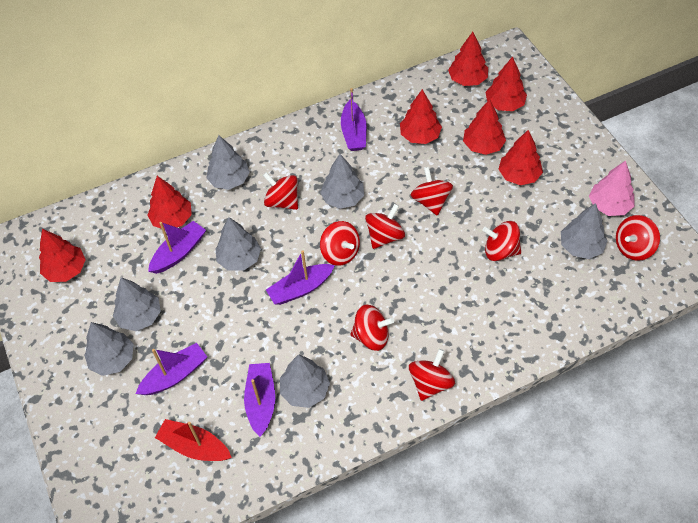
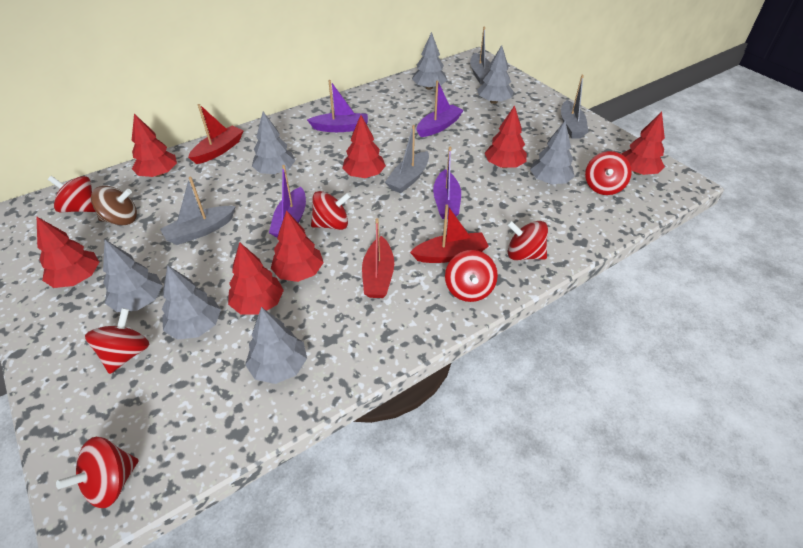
brown spinning top: none = 0 -> [91,186,137,225] = 1
grey boat: none = 0 -> [160,177,236,245] [385,125,429,193] [470,27,490,84] [561,75,588,138] = 4
pink tree: [589,160,635,216] = 1 -> none = 0
purple boat: [136,343,207,395] [148,221,206,274] [244,363,275,437] [266,250,335,305] [341,88,367,151] = 5 -> [269,165,306,238] [307,80,368,132] [417,81,464,137] [433,147,461,219] = 4
red boat: [155,419,232,461] = 1 -> [188,104,243,164] [362,218,394,298] [410,204,489,263] = 3
red spinning top: [263,172,298,210] [320,221,360,266] [350,304,394,351] [365,204,405,249] [409,349,455,401] [410,167,453,216] [482,221,521,261] [616,215,660,261] = 8 -> [48,176,96,213] [56,437,139,508] [85,308,149,374] [311,191,351,230] [445,250,498,302] [507,221,548,260] [585,151,632,195] = 7

